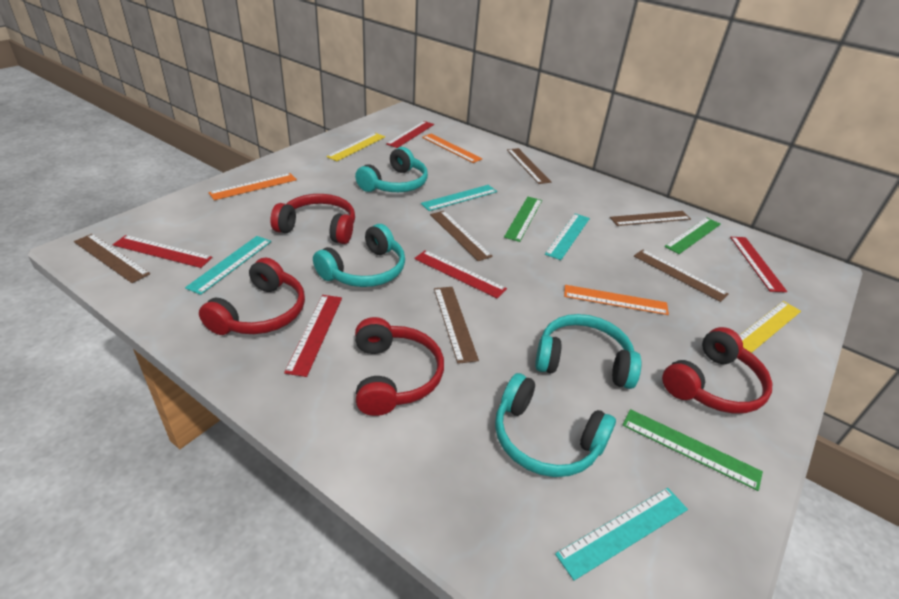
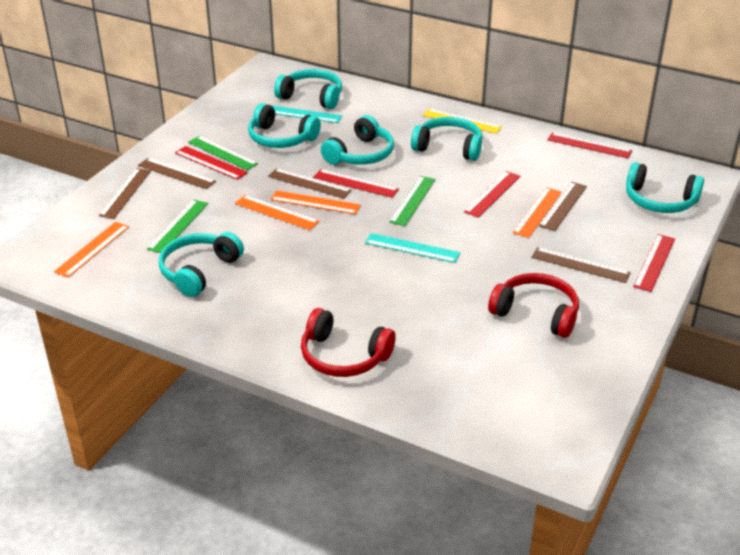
brown ruler: [74,234,150,283] [430,211,493,261] [434,287,479,364] [507,148,551,184] [610,211,691,226] [634,249,729,302] = 6 -> [99,168,151,219] [138,158,216,189] [268,168,352,199] [532,247,631,283] [539,182,587,231] = 5
orange ruler: [208,173,297,200] [422,134,482,163] [564,285,669,315] = 3 -> [54,222,129,277] [235,195,319,230] [271,191,360,214] [513,187,561,238] = 4
red headphones: [199,258,305,335] [270,194,355,244] [355,317,444,416] [662,327,773,414] = 4 -> [301,308,396,377] [488,273,579,338] = 2
turquoise headphones: [313,224,405,287] [355,147,428,192] [495,373,616,477] [535,314,641,389] = 4 -> [159,232,244,297] [248,103,321,148] [274,69,342,109] [321,115,394,165] [411,117,483,161] [626,162,704,213] = 6
turquoise ruler: [185,236,271,295] [421,185,497,211] [545,213,590,260] [555,488,688,581] = 4 -> [271,105,342,123] [365,233,460,263] = 2
yellow ruler: [326,133,385,161] [739,301,801,353] = 2 -> [423,109,502,134] = 1

